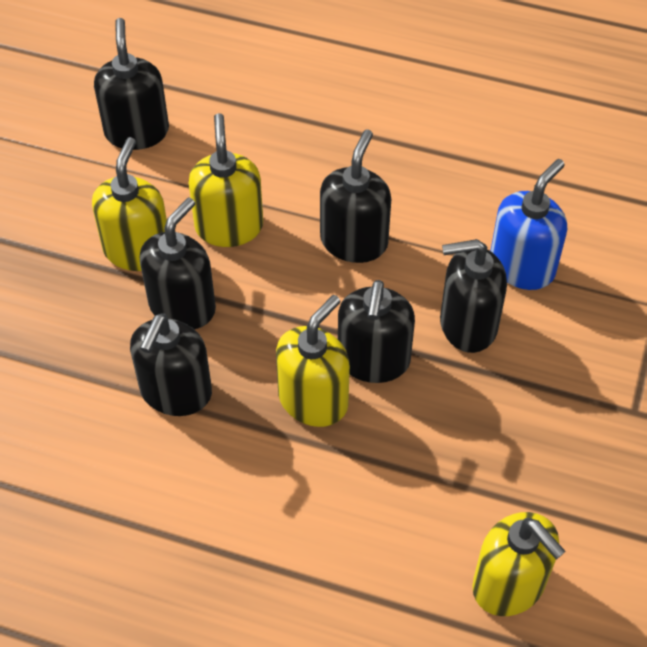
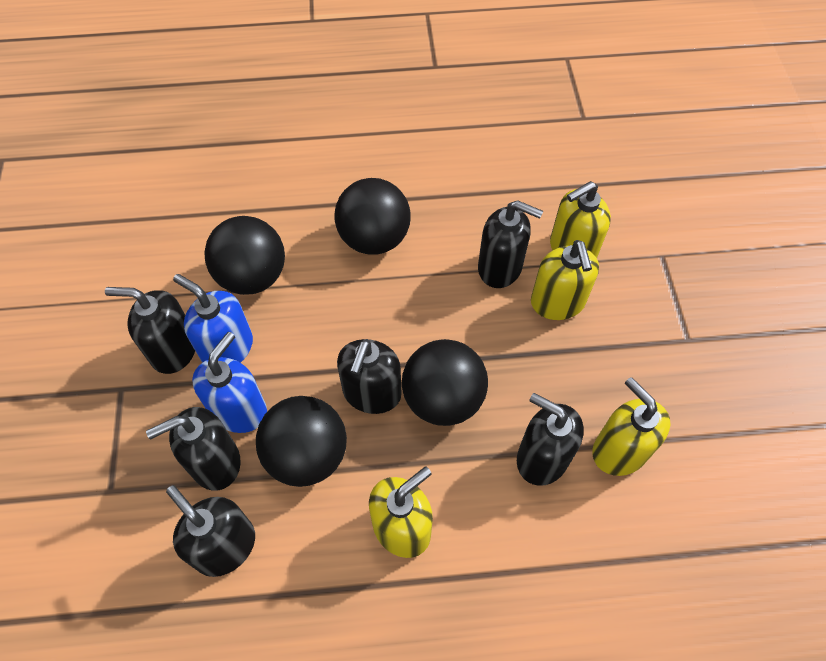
black ball: none = 0 -> [204,216,285,295] [256,396,347,487] [334,178,410,255] [402,339,488,426] = 4
blue soap dispenser: [490,159,567,290] = 1 -> [173,274,253,363] [192,332,267,433] = 2

